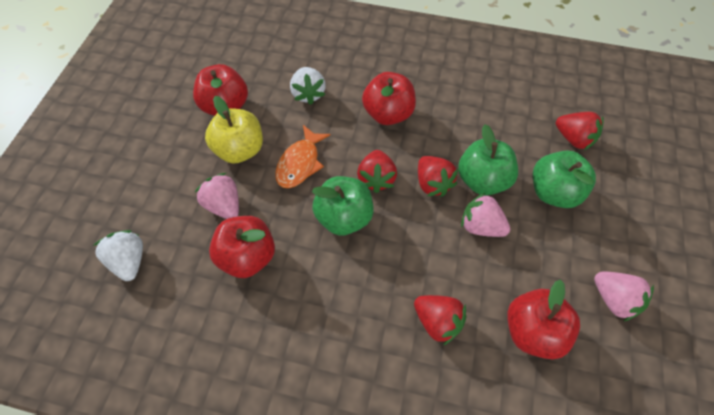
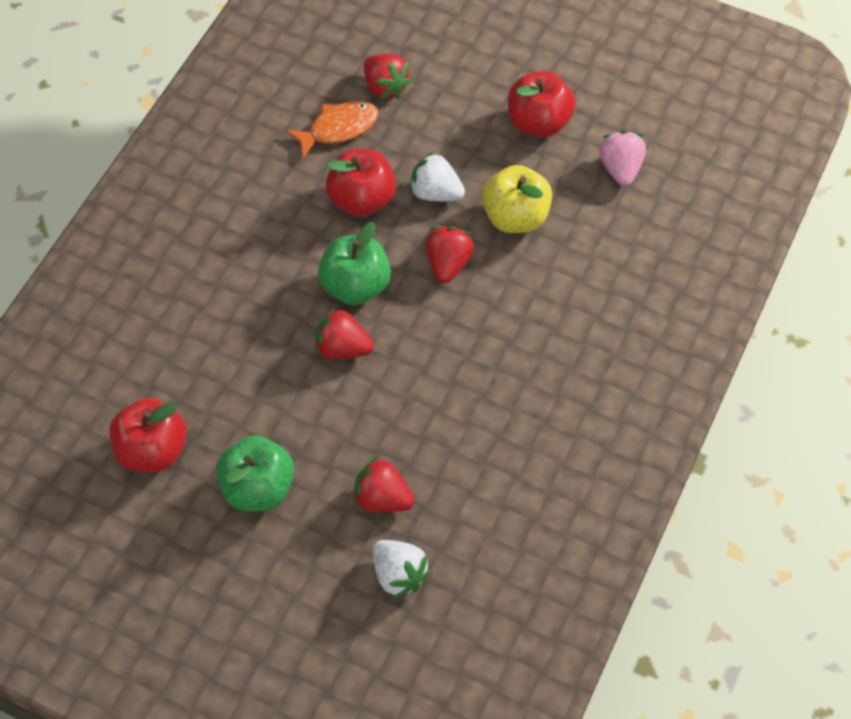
green apple: [312,176,374,236] [458,124,518,196] [533,150,596,208] = 3 -> [216,435,294,511] [318,222,391,305] = 2
pink strawberry: [195,173,239,219] [461,192,510,237] [594,271,654,321] = 3 -> [599,130,646,186] = 1
red apple: [193,64,248,116] [209,216,275,278] [362,72,416,125] [507,280,580,359] = 4 -> [109,398,187,472] [326,149,396,217] [508,71,576,137] = 3

